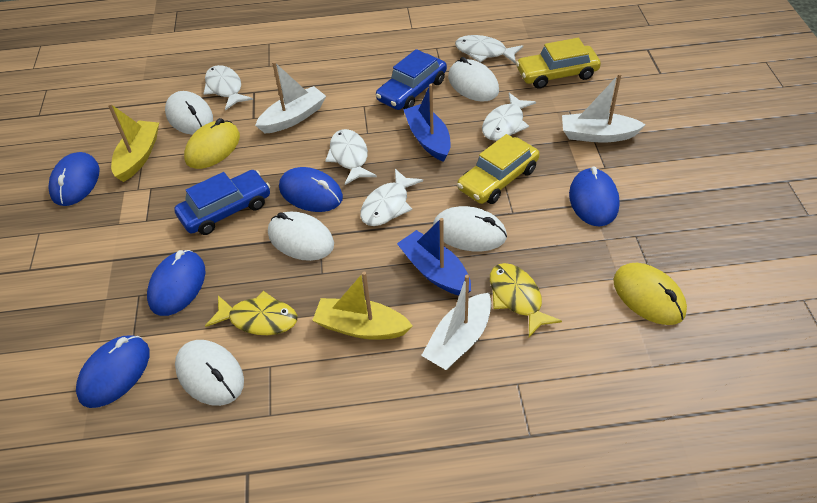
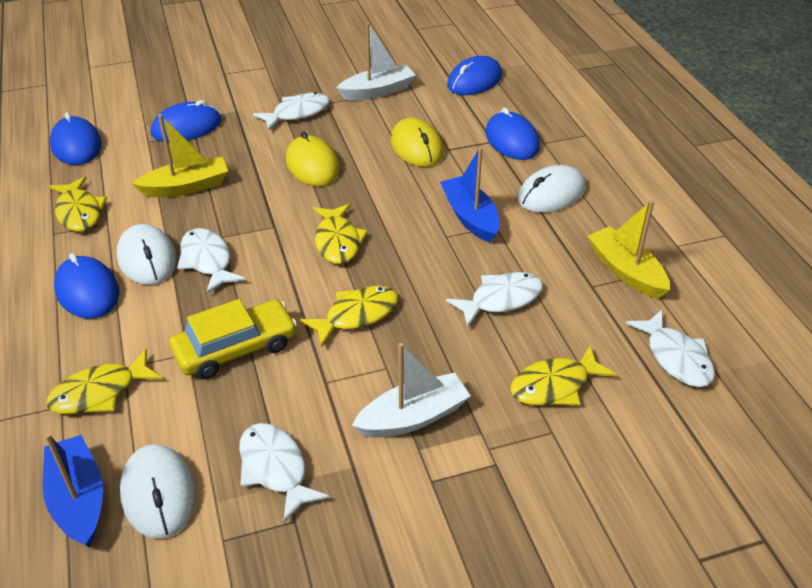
blue car: [174,170,270,235] [376,49,447,110] = 2 -> none = 0
white boat: [255,61,326,133] [421,275,491,370] [562,73,646,143] = 3 -> [336,23,416,100] [352,343,471,438] = 2
white mouse: [165,91,213,135] [175,340,244,406] [268,211,334,261] [433,206,507,252] [448,57,499,102] = 5 -> [117,224,177,285] [120,444,196,539] [518,165,586,213] = 3
yellow car: [457,134,540,204] [516,38,601,89] = 2 -> [169,299,297,379] = 1
yellow fish: [205,291,297,335] [490,263,562,337] = 2 -> [47,349,163,414] [49,176,107,232] [299,286,398,347] [313,204,368,264] [510,346,617,406] = 5

